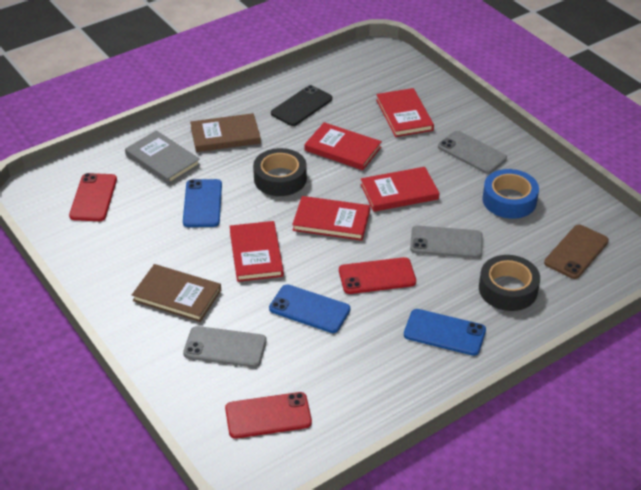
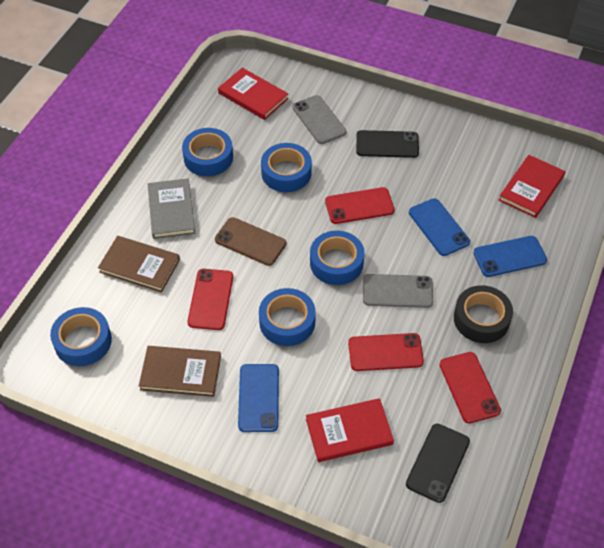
black phone: [271,85,332,126] = 1 -> [356,130,419,158] [406,423,470,503] = 2
black tape: [253,148,307,196] [479,255,540,311] = 2 -> [454,285,513,343] = 1
blue tape: [482,169,539,219] = 1 -> [50,307,112,366] [182,128,233,176] [259,288,316,346] [261,143,312,192] [310,231,365,285] = 5
grey phone: [183,326,267,367] [410,226,483,258] [438,131,507,174] = 3 -> [292,95,346,144] [363,274,433,308] = 2
red book: [229,221,284,282] [292,196,370,241] [305,122,382,170] [360,167,439,212] [376,88,434,137] = 5 -> [218,68,289,120] [306,398,394,462] [499,155,565,218] = 3
red phone: [69,173,117,221] [225,392,312,439] [339,257,416,294] = 3 -> [187,269,233,330] [325,187,395,224] [348,333,424,371] [440,352,501,424] = 4

